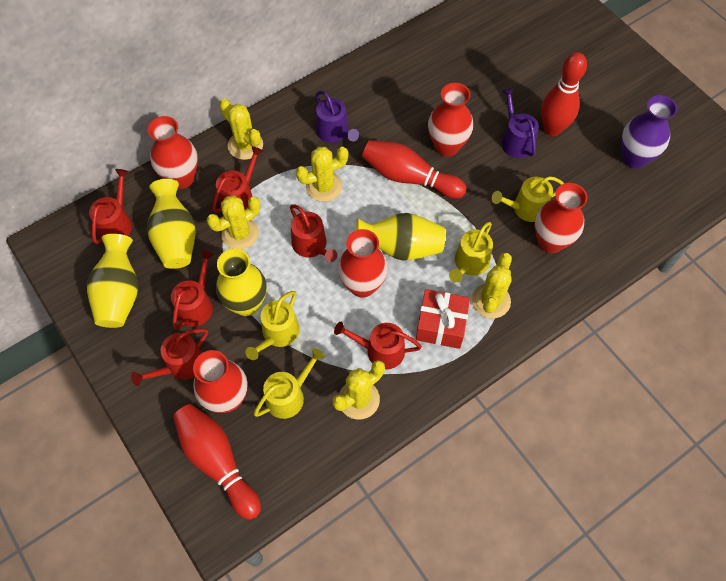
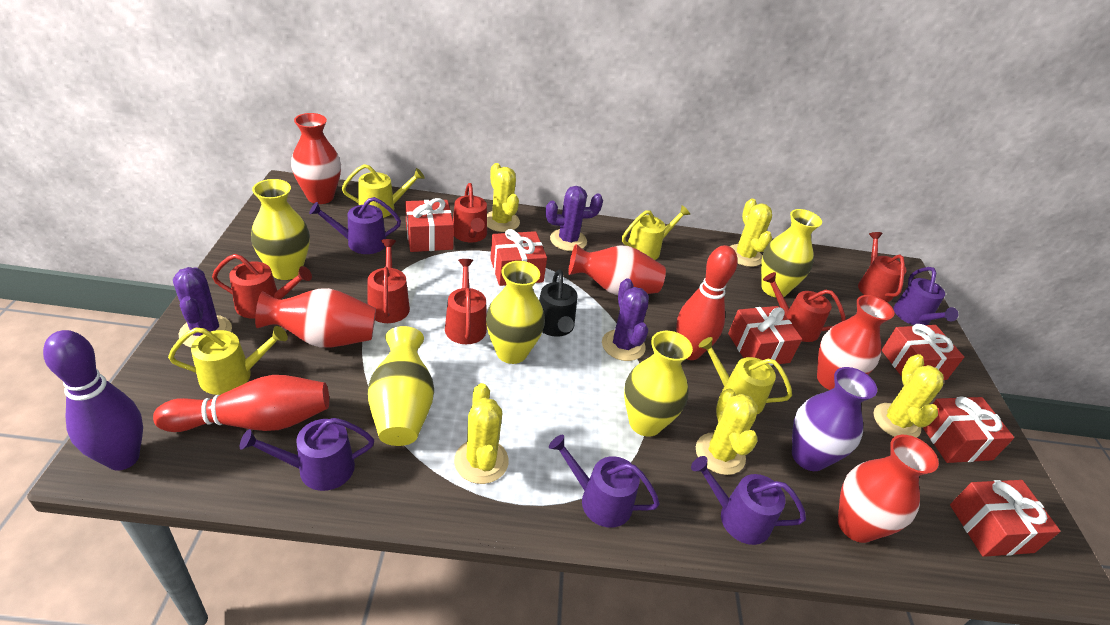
black watering can: none = 0 -> [539,269,577,337] = 1
purple bowling pin: none = 0 -> [43,330,143,471] = 1
purple cactus: none = 0 -> [173,267,232,348] [545,186,603,251] [602,278,649,361] = 3
purple watering can: [315,91,359,143] [501,88,539,158] = 2 -> [240,418,374,491] [309,197,401,254] [549,435,660,528] [691,456,806,545] [894,267,958,325] = 5
red bowling pin: [173,404,261,520] [362,140,466,199] [541,52,587,136] = 3 -> [153,375,329,432] [676,245,738,360] = 2
red gift: [416,289,470,349] = 1 -> [405,198,454,252] [490,229,547,286] [728,306,802,366] [881,324,964,380] [923,396,1014,463] [950,480,1061,557] = 6
yellow vase: [87,234,138,328] [147,179,196,269] [216,249,267,316] [355,213,445,261] = 4 -> [251,179,310,280] [368,326,434,446] [486,261,545,364] [624,331,693,437] [761,209,822,297] = 5

